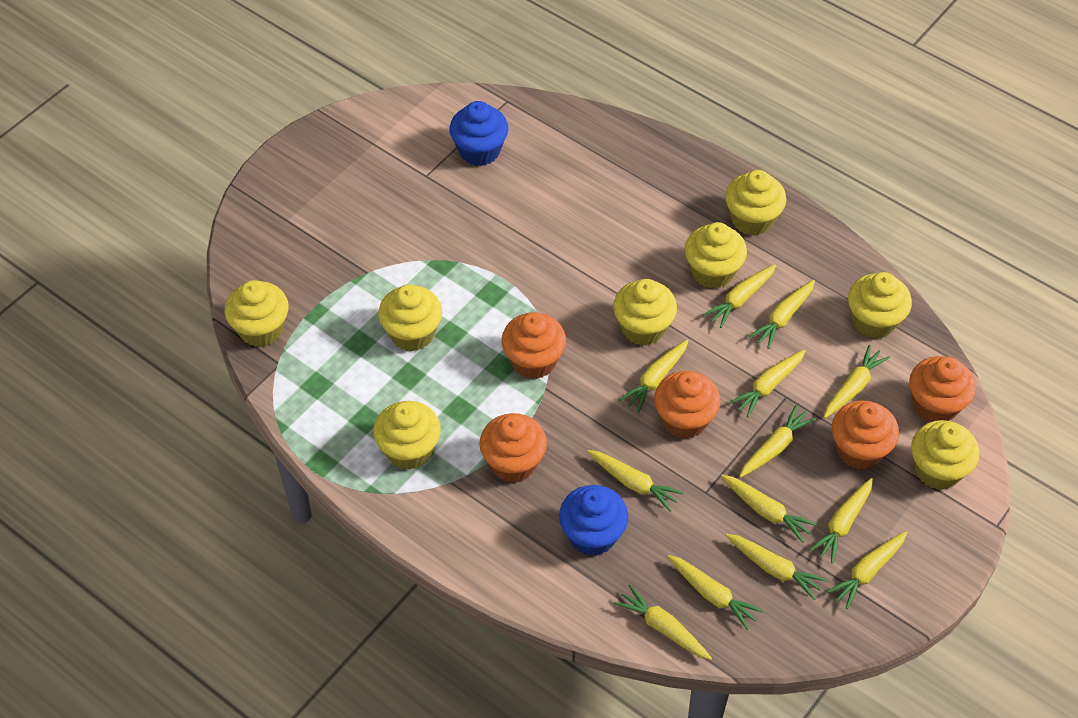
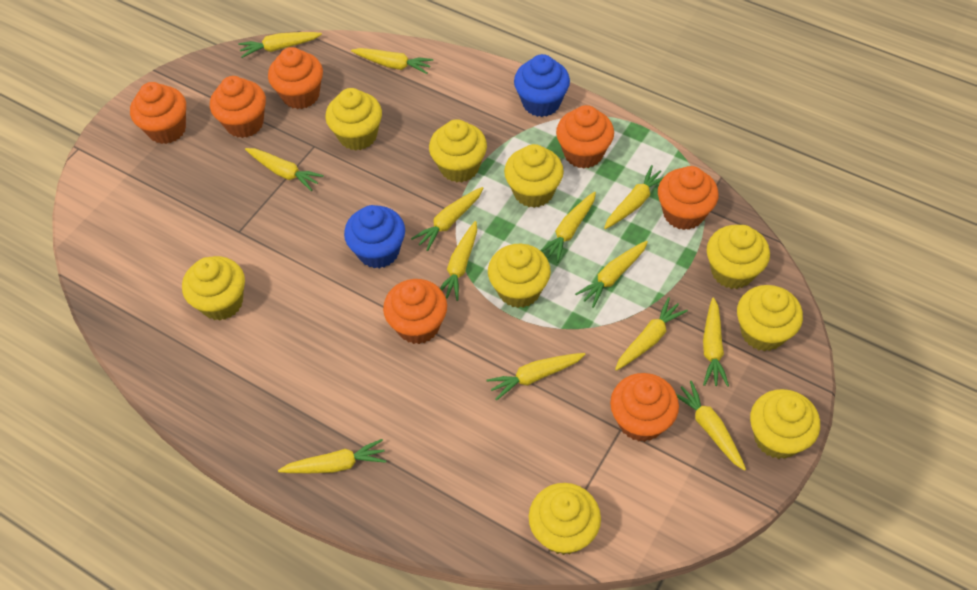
orange cupcake: [479,413,547,483] [501,312,566,379] [654,371,721,439] [832,400,899,469] [909,356,976,422] = 5 -> [130,82,186,144] [210,76,266,138] [268,47,323,109] [383,279,447,344] [556,105,614,169] [610,373,679,442] [658,166,719,230] = 7
yellow cupcake: [224,280,289,347] [374,401,441,470] [378,284,442,351] [613,279,677,346] [685,222,747,289] [725,170,786,236] [848,272,912,339] [911,420,979,490] = 8 -> [182,256,245,321] [325,88,382,151] [429,119,487,182] [488,244,551,308] [504,144,564,208] [529,483,601,555] [707,225,770,289] [737,285,803,351] [750,389,820,459] = 9

